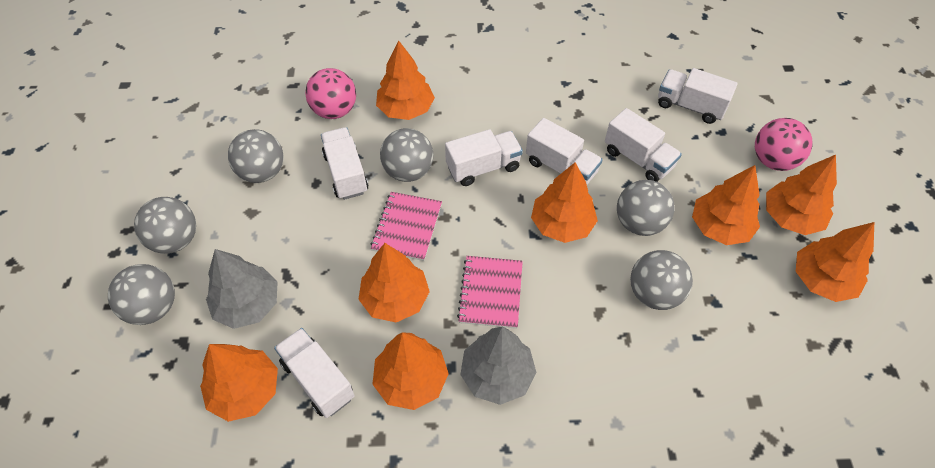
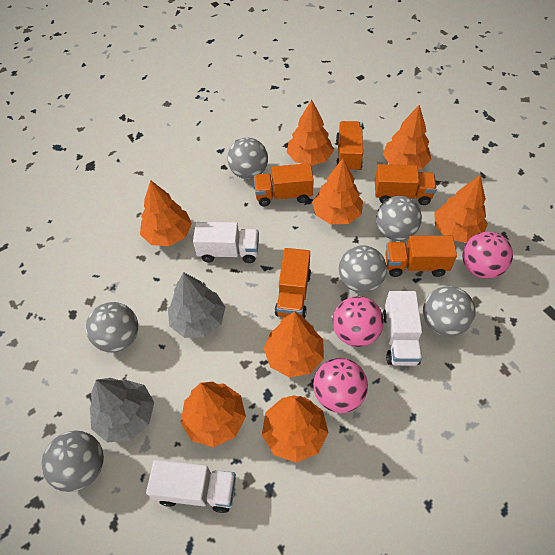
orange truck: none = 0 -> [254,163,314,206] [275,248,311,318] [336,121,363,172] [375,164,437,205] [385,235,457,277] = 5
pink ball: [305,68,356,119] [755,118,812,171] = 2 -> [313,358,368,413] [333,296,384,347] [462,232,513,279] = 3
pink notebook: [371,192,442,261] [457,256,523,329] = 2 -> none = 0
white truck: [274,328,355,418] [321,127,369,200] [445,129,523,186] [526,118,603,184] [605,108,682,182] [658,68,738,124] = 6 -> [146,460,236,513] [193,222,259,263] [382,291,422,366] = 3

